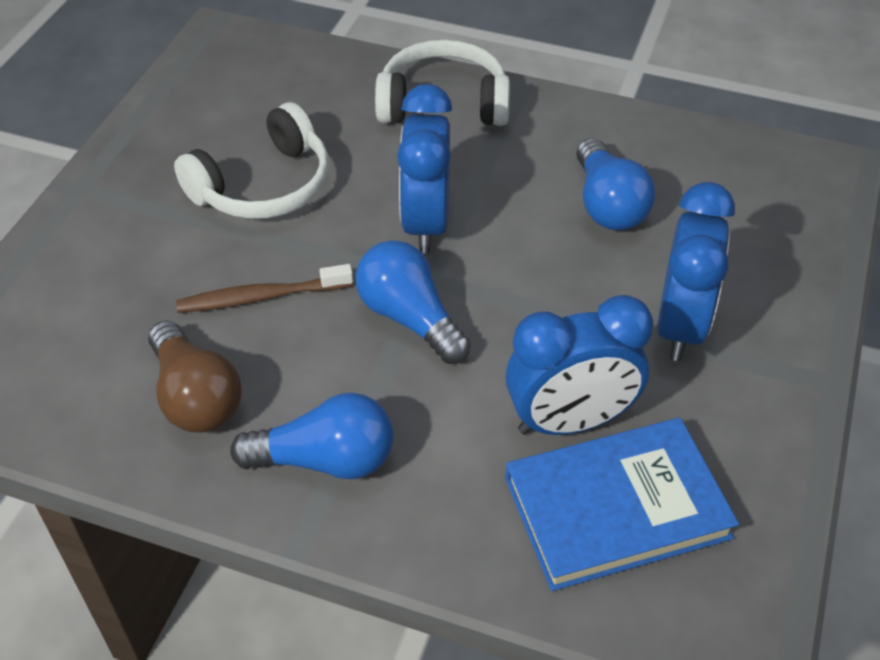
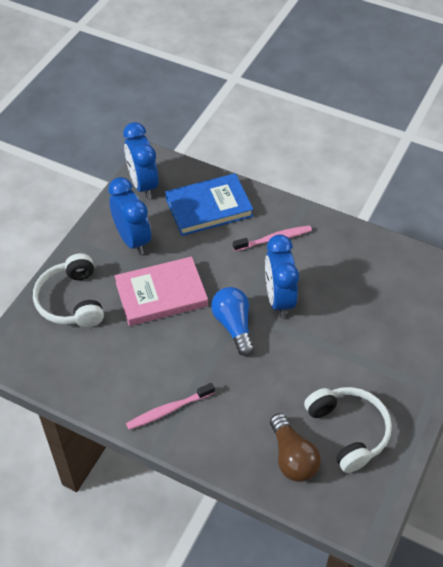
blue light bulb: [230,393,393,479] [356,240,471,364] [576,138,655,230] = 3 -> [211,287,254,356] = 1
brown toothbrush: [176,264,353,313] = 1 -> none = 0
pink book: none = 0 -> [115,256,208,326] = 1
pink toothbrush: none = 0 -> [126,383,215,430] [233,225,312,251] = 2

